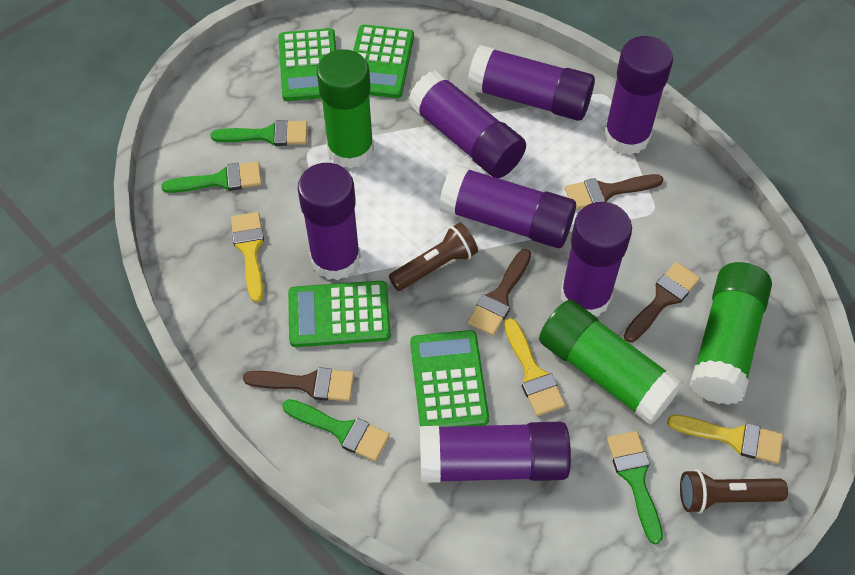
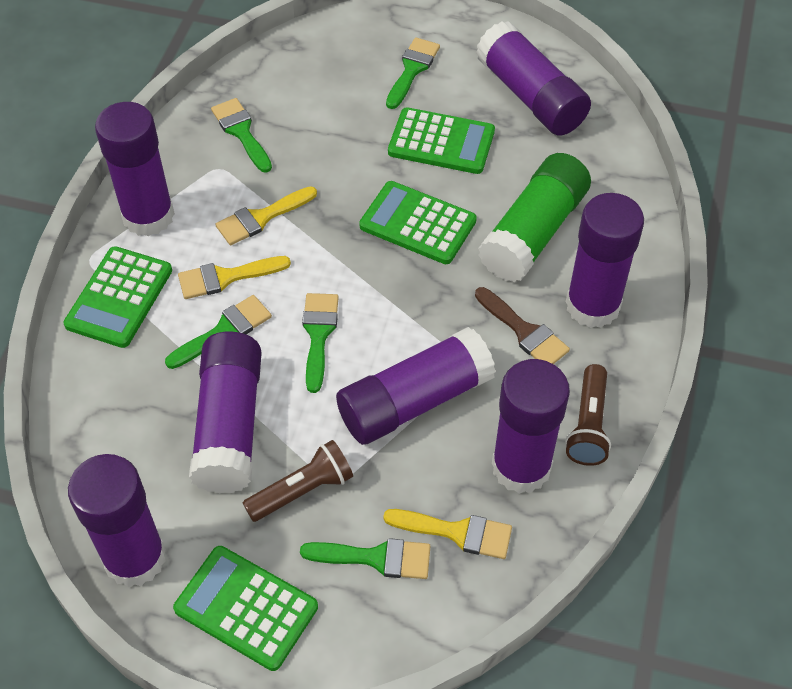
brown brush: [243,367,354,401] [467,249,531,336] [565,174,663,209] [624,262,700,342] = 4 -> [475,287,570,364] = 1
green brush: [161,161,262,193] [211,120,307,146] [282,399,390,462] [607,431,663,544] = 4 -> [165,295,272,369] [211,98,272,173] [300,538,430,579] [302,293,339,393] [386,37,440,109] = 5
green glue stick: [317,49,374,169] [539,300,683,425] [690,262,772,405] = 3 -> [478,153,591,282] = 1

